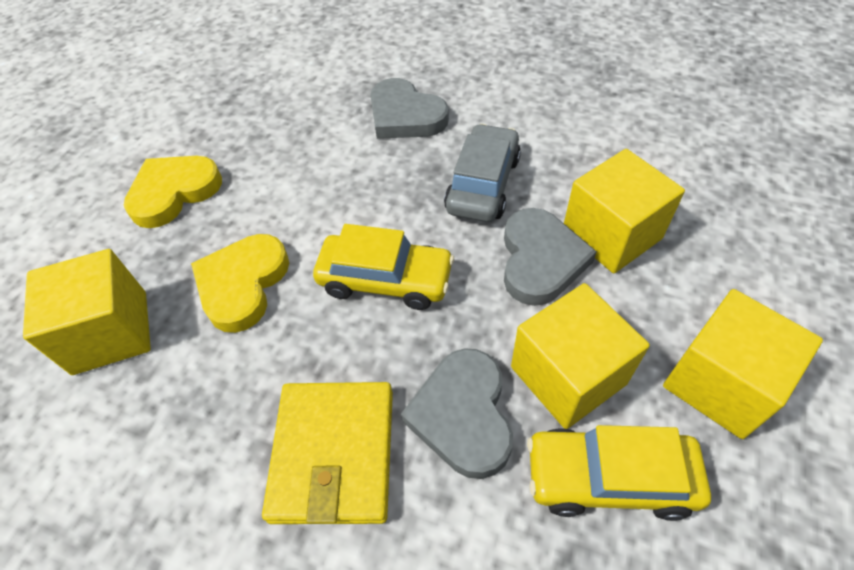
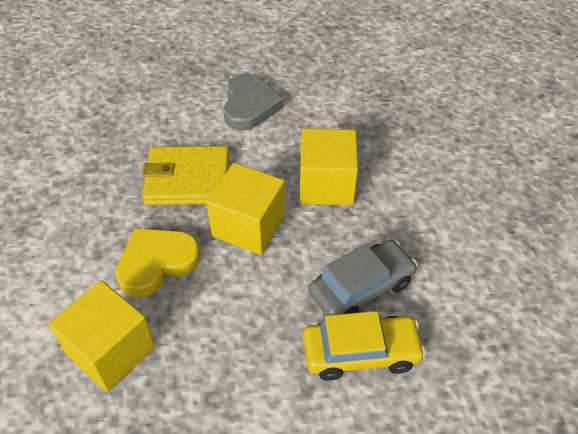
grey heart: [370,78,449,139] [401,348,513,479] [504,208,597,306] = 3 -> [223,73,284,131] = 1
yellow car: [313,224,454,310] [527,425,711,521] = 2 -> [303,311,426,381] = 1
yellow cube: [23,249,151,375] [511,283,650,429] [564,149,685,273] [663,289,823,439] = 4 -> [49,280,155,392] [206,163,285,255] [300,129,358,205] = 3
yellow heart: [124,156,222,228] [191,234,289,333] = 2 -> [115,228,200,297] = 1

